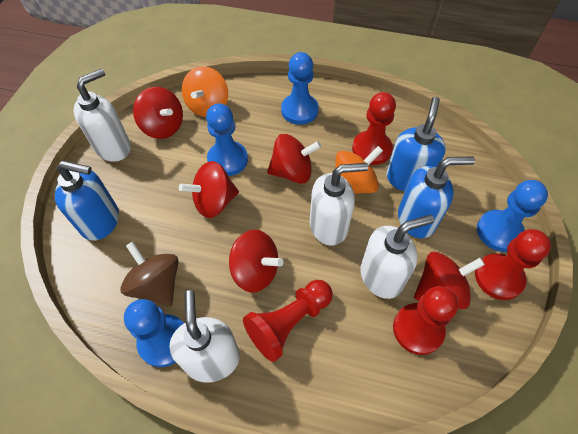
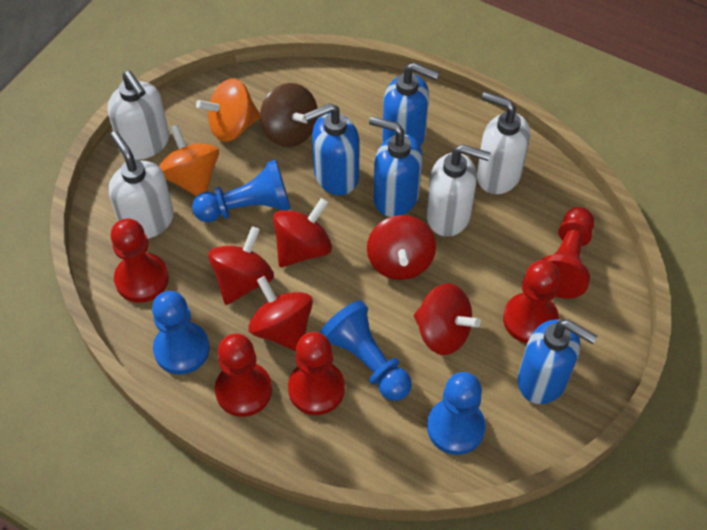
blue soap dispenser: [55,161,119,241] [386,97,446,192] [398,156,475,238] = 3 -> [304,103,359,195] [369,116,423,217] [382,62,439,146] [518,319,598,404] = 4
red pawn: [243,280,333,362] [352,92,396,165] [393,286,459,355] [475,229,551,300] = 4 -> [111,219,169,303] [215,333,272,417] [288,332,345,415] [503,260,560,343] [541,207,594,299] = 5

